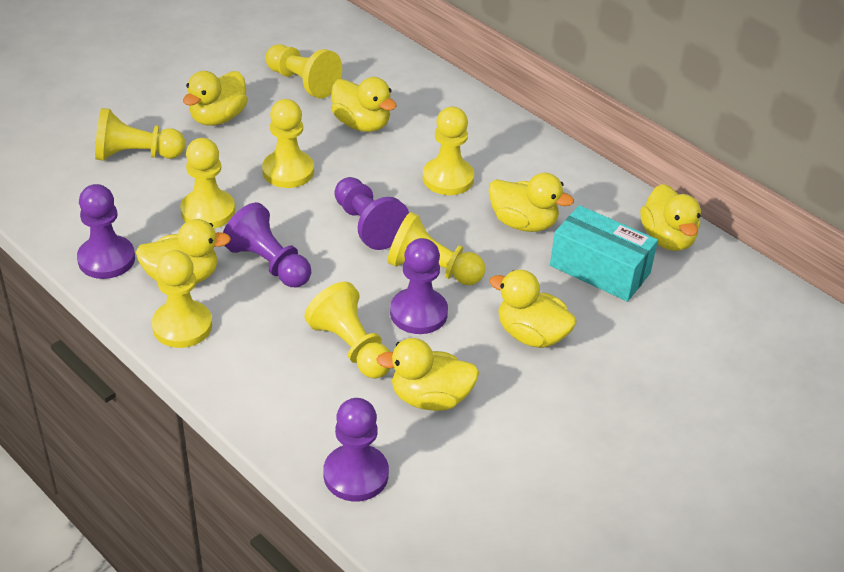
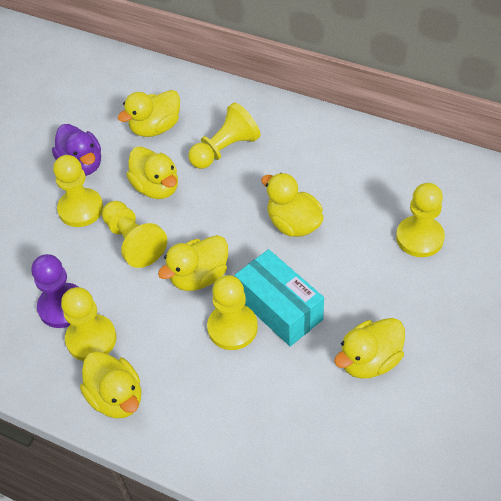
purple duck: none = 0 -> [52,124,101,176] = 1
purple pawn: [77,184,135,279] [223,202,311,287] [323,398,389,501] [334,177,409,250] [390,238,448,334] = 5 -> [31,254,79,328] = 1
yellow duck: [136,219,231,284] [183,71,248,126] [331,77,397,132] [376,338,479,411] [489,173,574,232] [489,270,577,348] [640,184,701,251] = 7 -> [80,352,141,419] [117,90,180,137] [126,146,178,199] [158,235,228,291] [261,173,324,237] [334,318,405,379] = 6
yellow pawn: [95,108,186,161] [152,250,212,348] [180,138,235,228] [262,99,314,188] [265,44,342,98] [305,282,391,379] [387,212,485,285] [423,107,474,195] = 8 -> [53,155,103,227] [61,287,116,361] [102,201,167,268] [188,102,261,169] [207,275,258,350] [396,183,445,257] = 6

